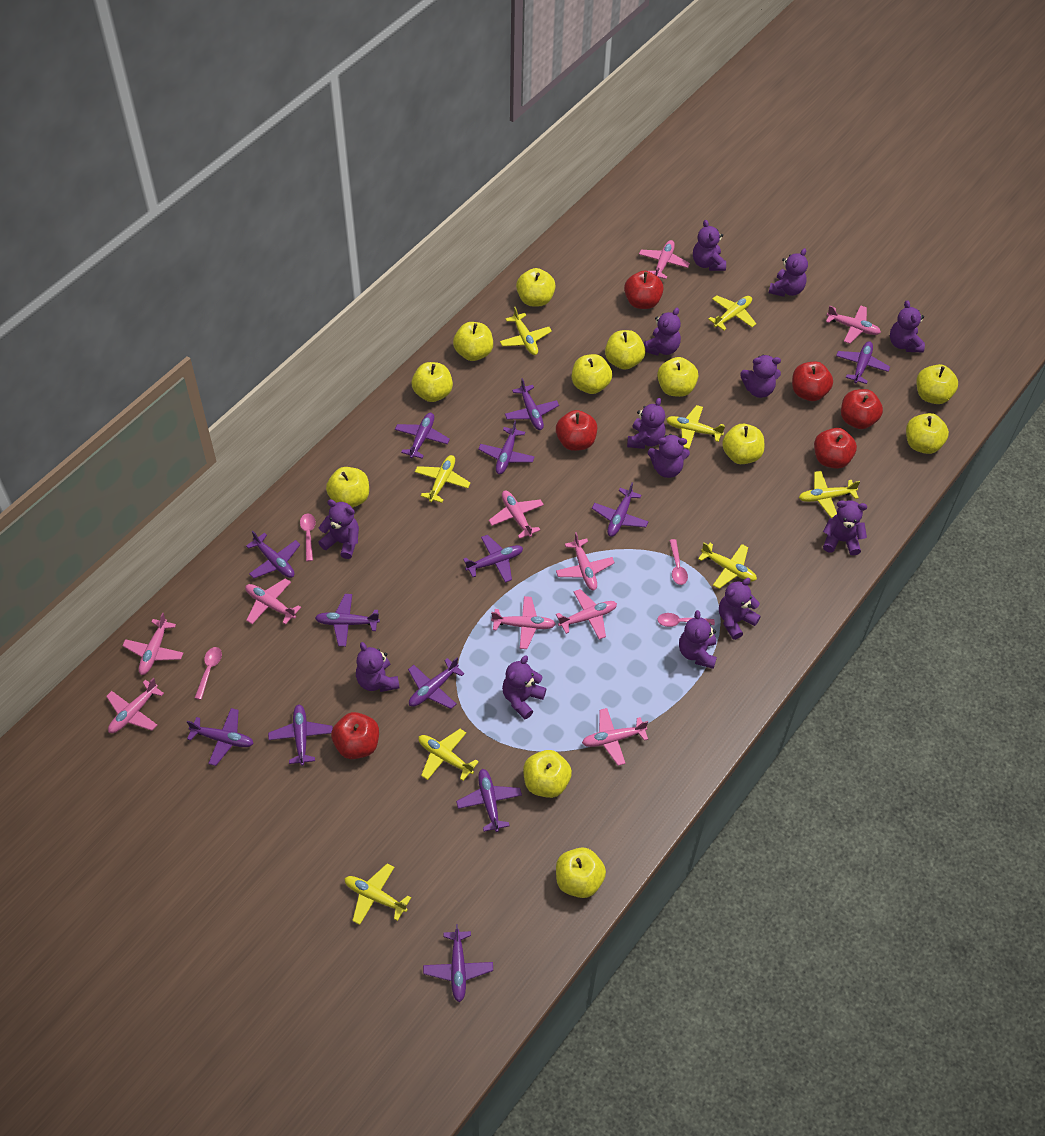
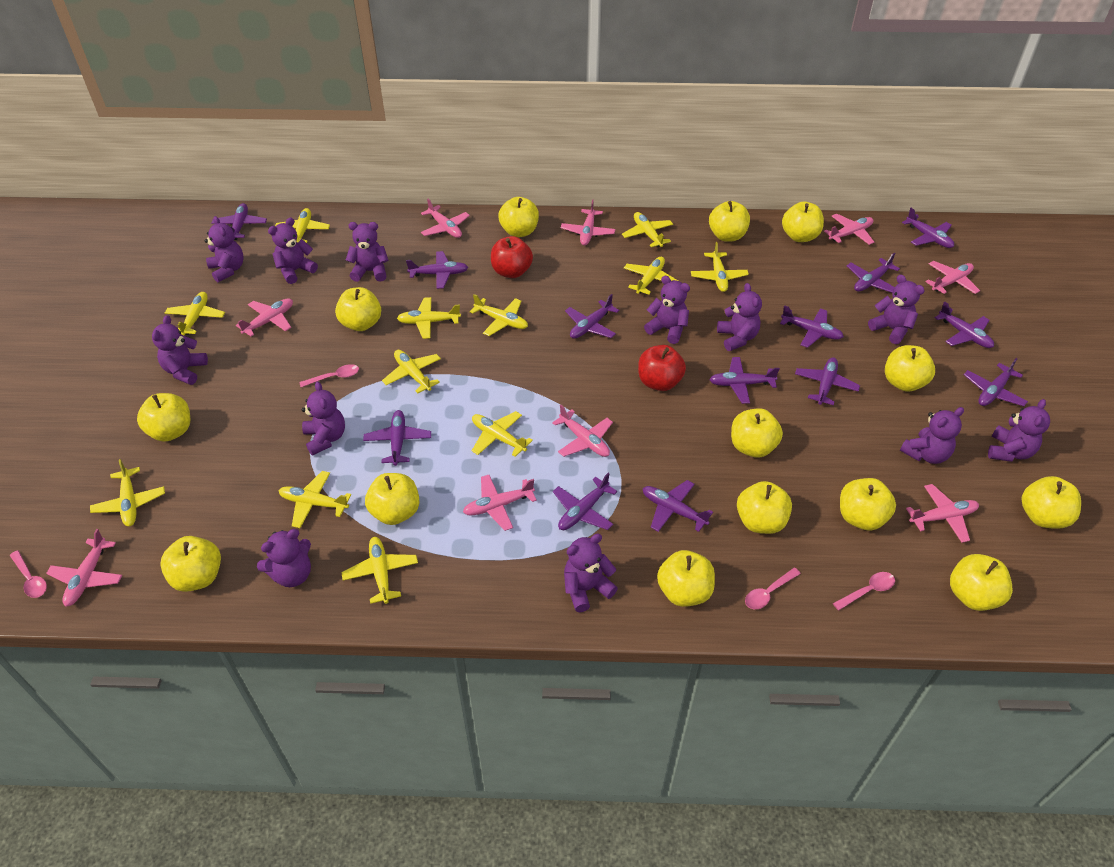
pink plane: [106,678,164,733] [122,613,183,675] [245,578,301,625] [489,491,544,539] [491,596,556,649] [556,532,615,591] [556,589,617,639] [582,708,648,766] [639,240,690,279] [826,305,881,344] = 10 -> [46,529,122,607] [236,298,293,336] [421,199,470,238] [463,475,537,531] [552,405,613,457] [561,200,615,246] [824,214,874,245] [906,484,979,543] [926,261,980,294] = 9
purple teddy bear: [318,499,359,559] [356,642,400,692] [502,655,546,719] [627,398,666,449] [644,308,681,356] [648,434,690,478] [679,610,717,669] [693,220,726,271] [719,578,761,640] [741,355,781,398] [769,248,808,297] [823,500,867,556] [890,300,925,352] = 13 -> [152,315,208,385] [205,216,244,283] [257,529,311,587] [268,218,318,284] [302,381,345,456] [346,222,388,282] [564,533,618,612] [644,276,690,344] [717,283,762,351] [868,274,925,344] [900,407,964,464] [988,399,1050,462] = 12
red apple: [331,712,379,759] [556,410,597,451] [624,271,664,309] [792,362,833,401] [814,428,857,469] [841,389,883,429] = 6 -> [491,236,533,278] [638,345,686,391] = 2
yellow apple: [326,467,369,508] [412,362,453,402] [453,322,493,361] [516,268,556,307] [523,750,572,798] [556,847,606,898] [572,354,612,394] [605,330,646,370] [657,357,698,397] [722,424,764,464] [906,413,949,454] [916,364,958,404] = 12 -> [137,393,190,442] [160,536,221,592] [335,287,381,331] [365,473,420,525] [498,197,539,237] [657,550,715,607] [709,201,750,242] [731,408,783,458] [737,481,792,534] [782,202,824,242] [840,478,896,531] [885,345,935,392] [950,554,1013,611] [1022,476,1081,529] = 14
yellow plane: [344,864,411,925] [415,455,470,503] [418,729,479,781] [500,307,552,355] [666,405,725,449] [698,542,757,589] [708,295,756,331] [799,471,860,518] = 8 -> [90,459,165,526] [165,292,225,336] [275,208,330,243] [279,471,351,528] [341,537,418,604] [382,350,441,393] [397,297,461,339] [470,294,528,336] [472,411,533,457] [622,212,673,247] [624,257,678,295] [691,242,749,292] = 12

